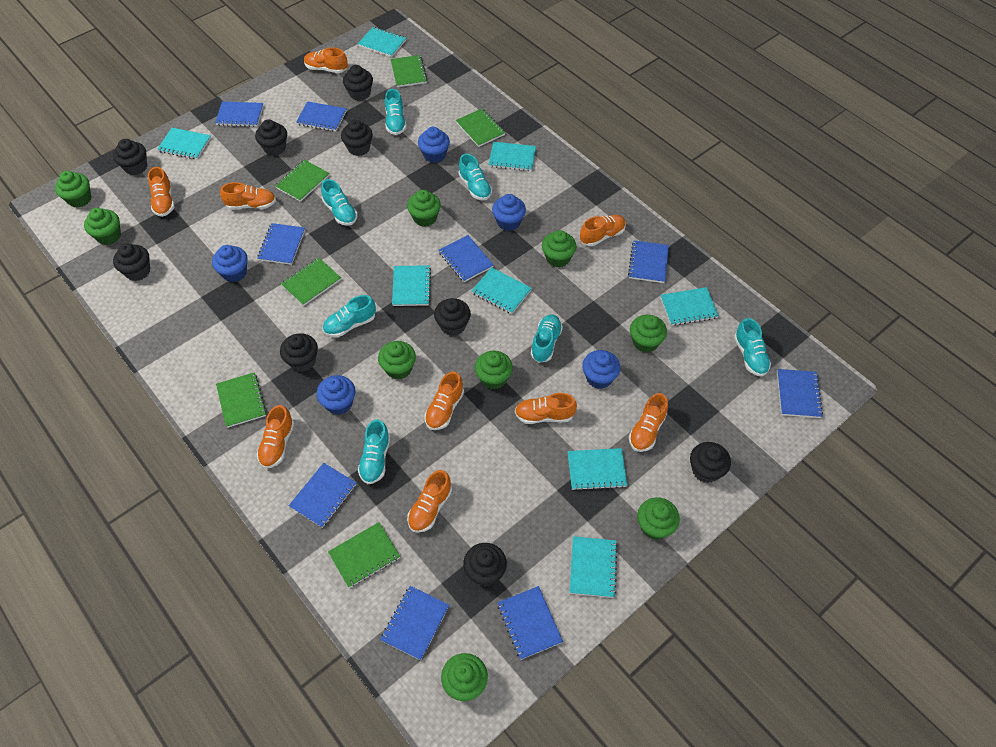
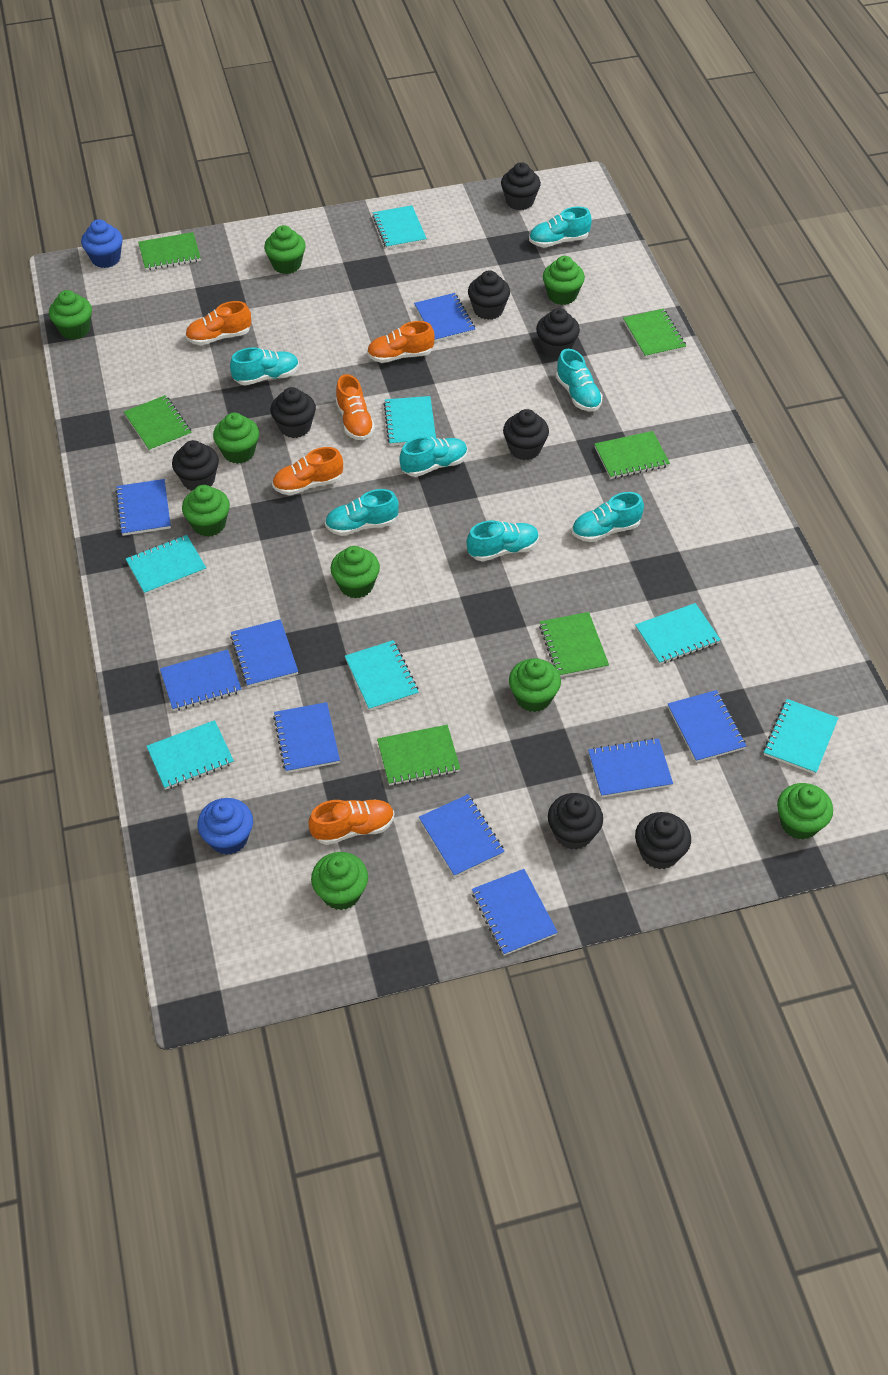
black cupcake: [113,139,147,175] [113,244,150,281] [255,119,287,156] [280,333,318,372] [341,120,373,156] [343,65,373,101] [434,298,471,336] [463,543,507,586] [690,442,731,483] = 9 -> [172,440,219,491] [271,387,316,438] [468,270,510,320] [501,162,541,210] [503,409,549,460] [536,308,580,358] [548,793,603,850] [635,812,691,870] = 8
blue cupcake: [212,245,248,282] [316,375,356,415] [418,127,450,163] [492,194,526,231] [582,350,620,389] = 5 -> [81,219,123,268] [197,798,253,855] = 2
orange shoe: [148,167,174,217] [220,182,276,210] [257,405,294,469] [304,47,348,73] [407,470,452,533] [425,372,464,430] [515,393,577,424] [580,215,626,246] [629,393,668,452] = 9 -> [185,301,251,345] [272,447,343,495] [309,799,394,845] [336,374,375,440] [367,321,435,363] = 5
turquoise notebook: [157,128,211,159] [358,27,406,57] [392,265,431,306] [472,267,532,314] [489,142,536,171] [568,448,627,491] [570,536,618,598] [660,287,719,326] = 8 -> [126,535,206,595] [147,720,234,790] [345,640,419,711] [372,205,427,249] [383,396,436,446] [635,603,721,665] [763,699,838,774] = 7

